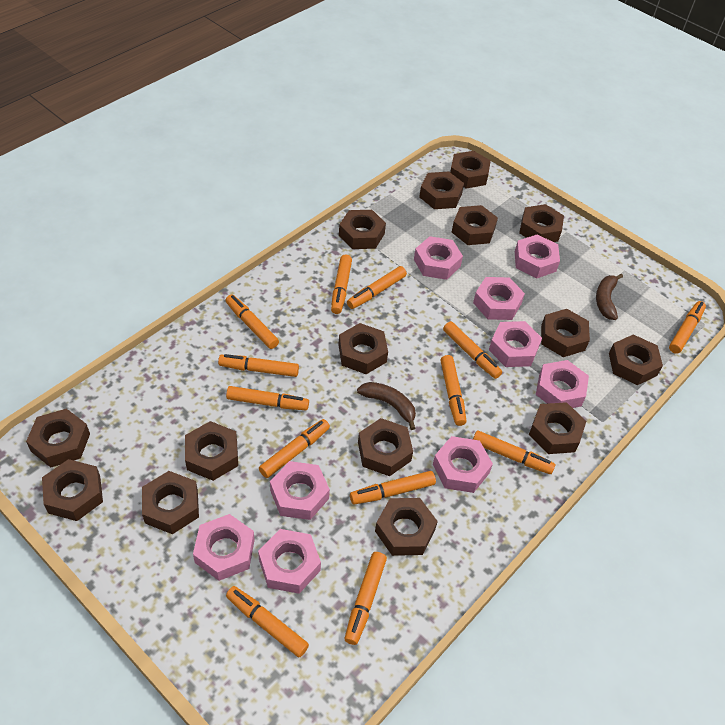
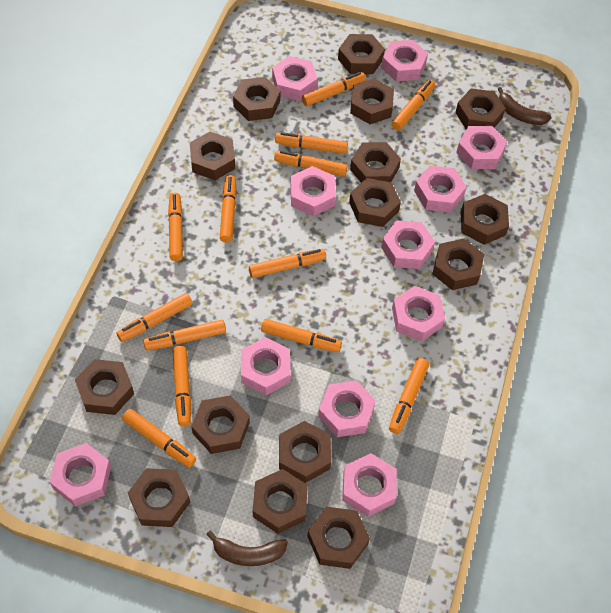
pink nut: [193,514,255,581] [258,529,321,594] [270,461,330,520] [414,236,463,280] [433,436,493,493] [473,277,525,320] [489,321,542,367] [515,235,560,278] [536,360,589,408] = 9 -> [50,443,111,507] [241,337,291,395] [272,56,317,101] [291,166,336,216] [318,380,376,437] [342,453,397,517] [381,40,428,81] [381,220,435,269] [392,286,445,341] [414,166,467,213] [456,126,507,169] = 11

